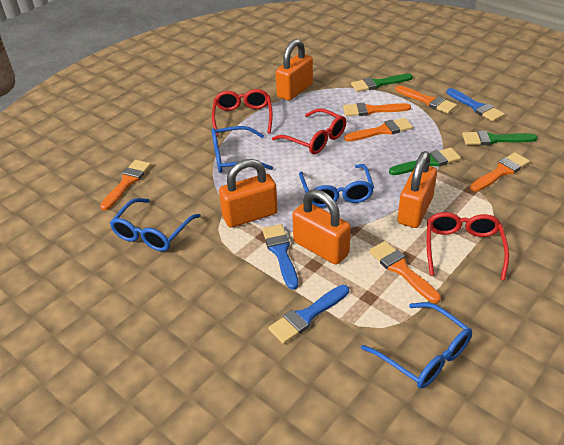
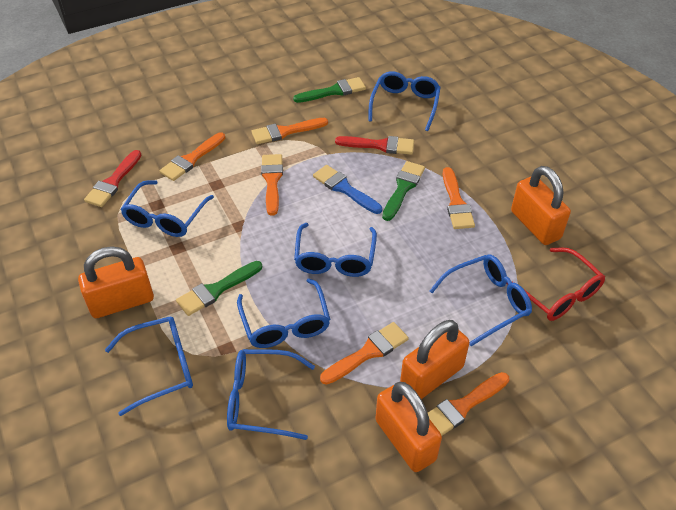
blue brush: [262,224,298,290] [268,285,349,344] [446,88,505,122] = 3 -> [313,165,382,214] = 1
blue glasses: [110,198,201,251] [212,126,273,173] [299,164,374,207] [361,302,472,389] = 4 -> [105,317,193,416] [120,180,214,237] [227,349,315,440] [237,278,330,348] [294,223,377,277] [368,71,441,131] [430,255,532,346] = 7
red brush: none = 0 -> [84,150,141,207] [335,136,414,155] = 2
red glasses: [212,89,273,137] [272,108,346,154] [427,212,509,281] = 3 -> [506,248,605,321] = 1

